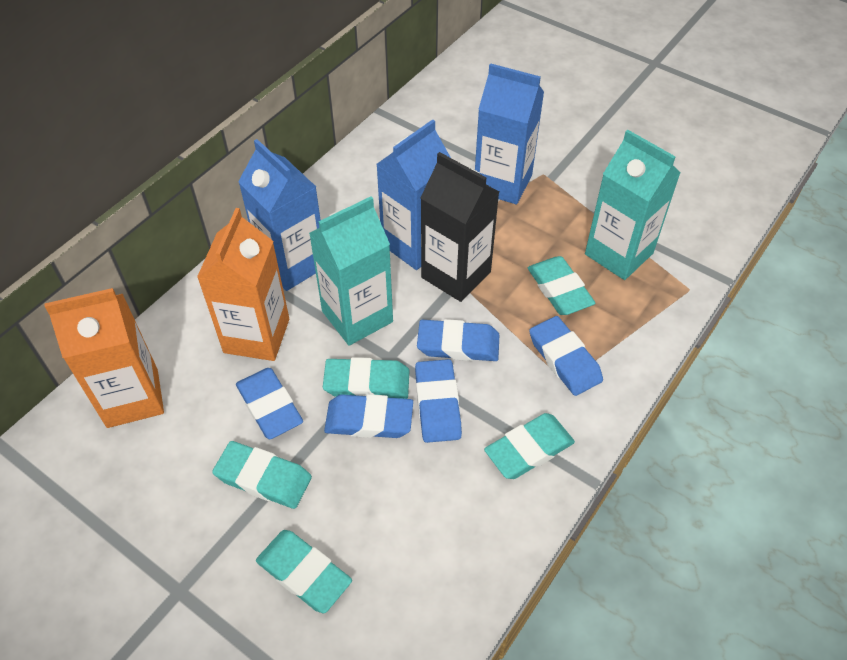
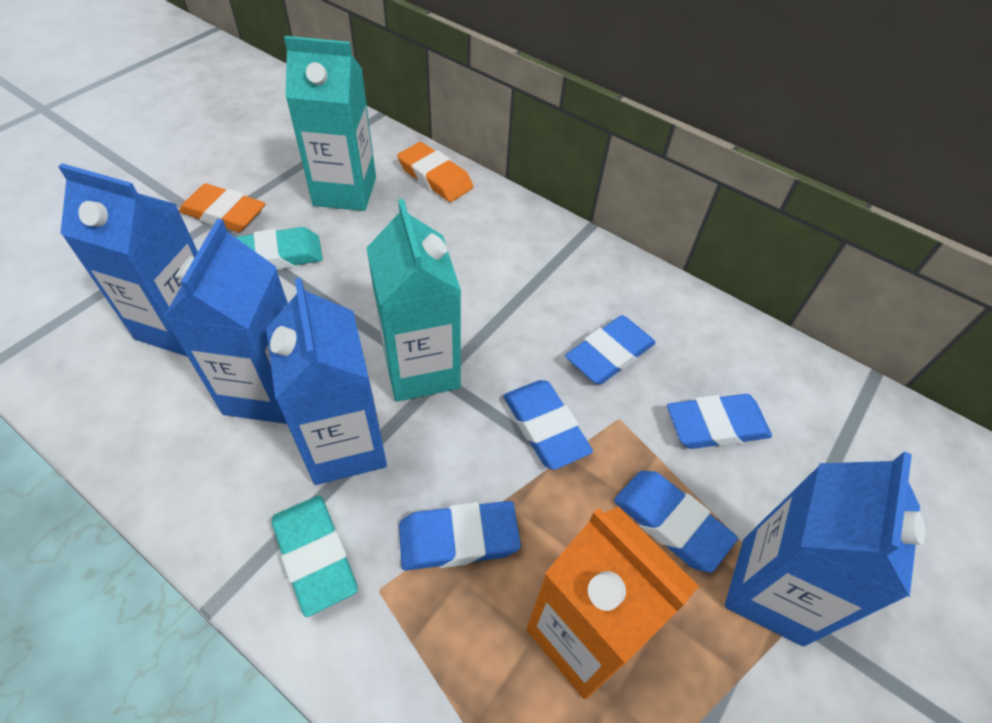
black carton: [421,152,499,302] = 1 -> none = 0
blue carton: [238,139,321,291] [376,119,451,270] [475,63,544,204] = 3 -> [58,163,198,357] [163,219,288,424] [266,278,387,485] [725,451,925,646] = 4
orange carton: [45,288,164,428] [197,208,289,361] = 2 -> [526,507,699,699] = 1
orange eraser: none = 0 -> [179,183,265,232] [397,142,473,202] = 2
turquoise eraser: [212,441,312,509] [256,530,352,613] [323,357,410,399] [484,413,575,479] [528,256,595,315] = 5 -> [235,227,323,270] [272,496,358,617] = 2

